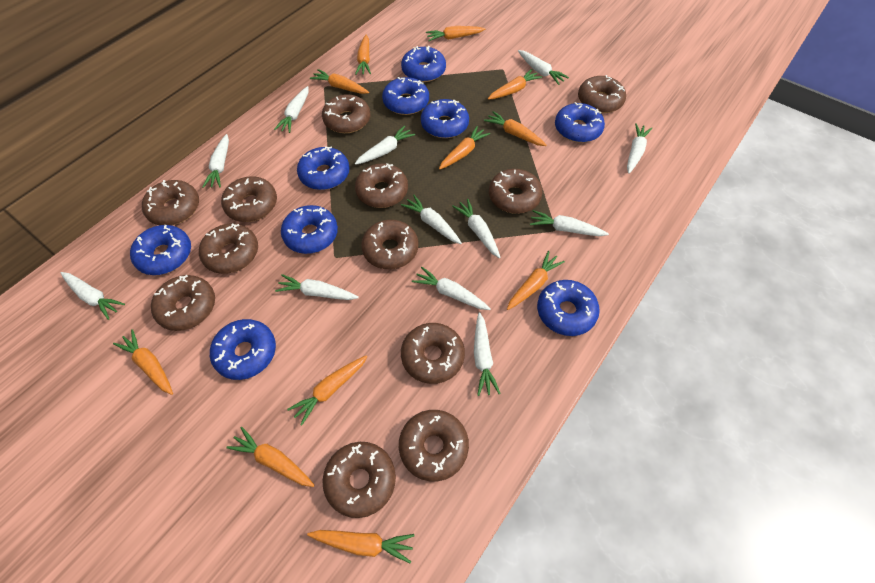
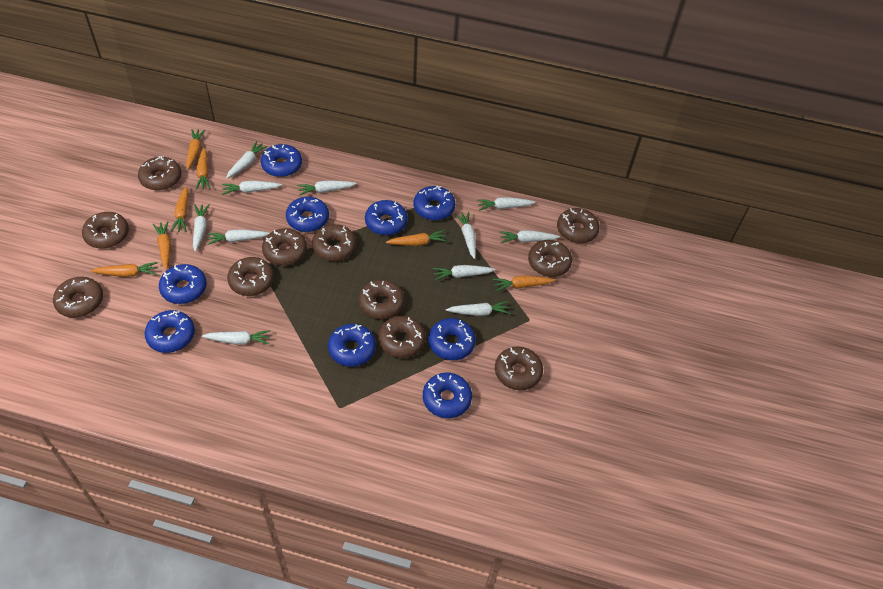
brown donut: [142,180,199,225] [151,275,215,331] [199,224,258,274] [221,176,277,222] [322,94,370,133] [322,442,396,518] [355,163,408,208] [361,220,418,269] [399,410,469,482] [401,323,465,384] [489,169,543,214] [578,75,626,113] = 12 -> [53,277,103,318] [82,212,129,249] [138,156,182,190] [227,257,274,296] [262,228,307,266] [312,224,356,261] [358,279,405,320] [378,316,426,358] [495,346,543,390] [528,240,572,277] [557,208,600,243] = 11
orange carrot: [113,329,173,395] [226,427,315,487] [287,355,368,426] [307,530,415,564] [310,69,369,94] [355,35,371,75] [426,26,485,41] [439,126,490,170] [484,111,546,146] [488,69,542,100] [507,251,565,310] = 11 -> [91,262,158,277] [153,221,171,270] [171,186,188,232] [186,129,206,170] [195,147,211,190] [386,230,447,246] [493,275,556,291] = 7
white carrot: [61,272,125,320] [202,134,229,188] [274,86,309,133] [275,274,359,300] [355,125,415,165] [401,195,462,244] [412,267,491,310] [452,199,501,258] [474,312,501,396] [518,50,569,85] [530,210,609,236] [627,123,652,174] = 12 -> [193,204,210,252] [202,330,270,344] [207,229,269,245] [222,181,282,195] [226,141,268,179] [297,180,357,196] [433,265,496,280] [446,301,511,316] [455,212,476,259] [477,197,536,211] [500,230,560,243] = 11

